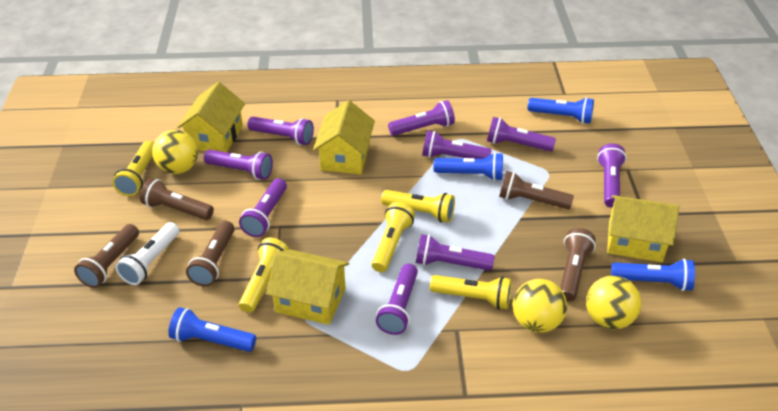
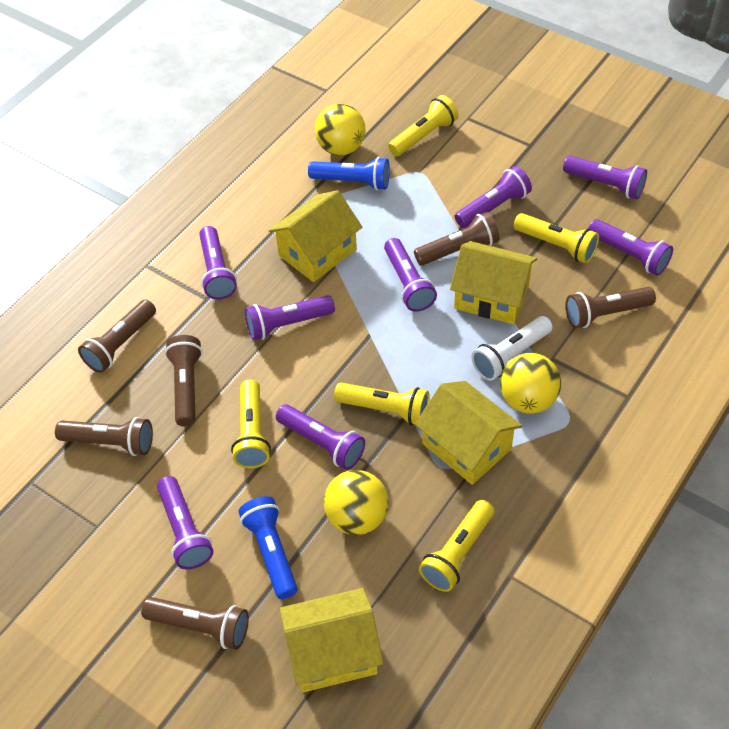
blue flashlight: [168,307,256,352] [433,152,503,181] [528,97,594,124] [611,259,695,291] = 4 -> [238,496,297,599] [308,157,390,190] = 2
brown flashlight: [74,224,139,288] [140,178,214,220] [186,221,234,287] [499,171,574,209] [560,228,596,302] = 5 -> [55,417,153,456] [78,300,156,373] [141,597,249,650] [165,335,202,426] [414,212,500,266] [565,287,656,328] = 6
purple flashlight: [204,149,273,180] [239,178,287,237] [247,117,314,145] [376,264,418,335] [388,100,455,136] [416,234,495,271] [422,130,492,159] [487,117,556,151] [597,144,626,208] = 9 -> [157,476,214,569] [199,226,237,300] [245,295,335,341] [276,404,365,470] [384,238,437,312] [455,166,532,228] [563,156,647,199] [589,219,673,276] = 8

